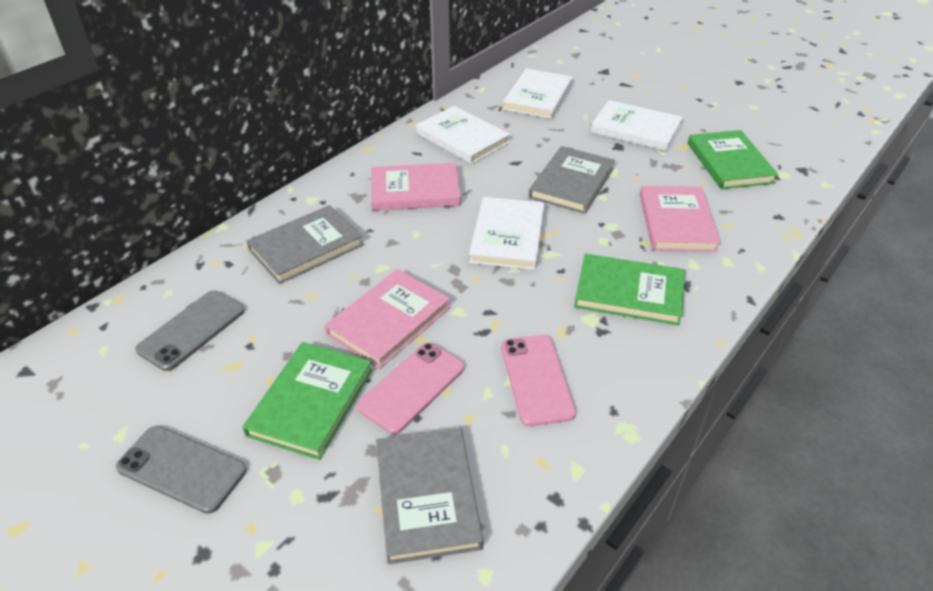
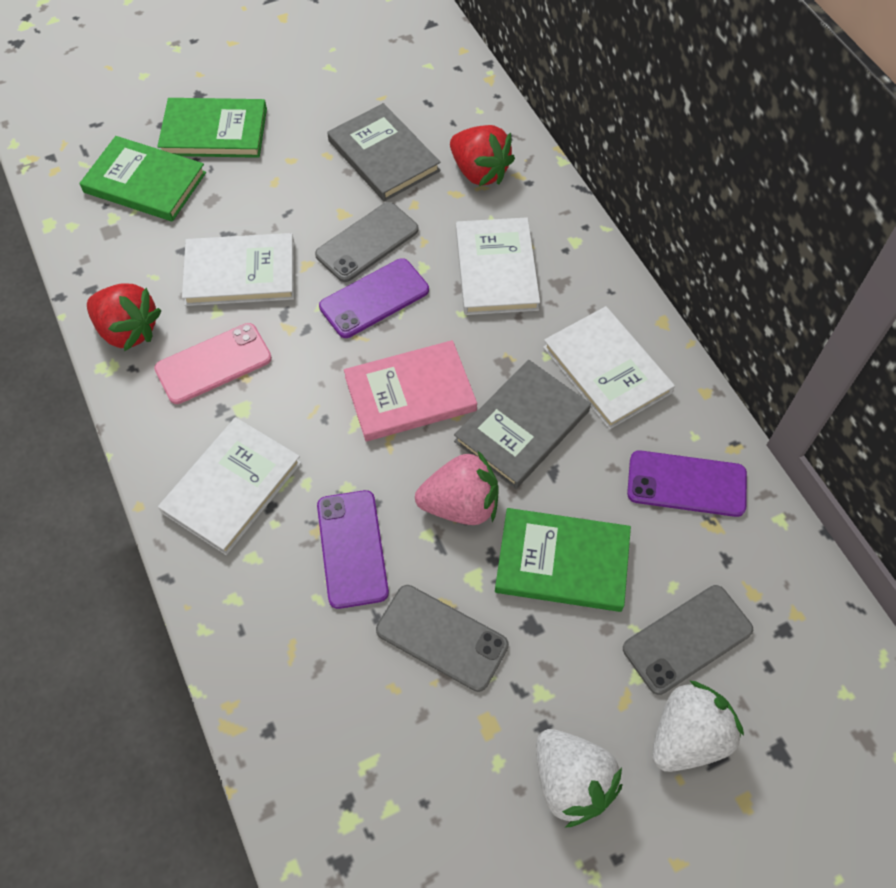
grey book: [247,205,364,284] [376,428,483,564] [529,146,615,214] = 3 -> [327,103,441,202] [454,360,591,489] = 2
grey phone: [116,426,247,514] [135,290,245,371] = 2 -> [315,202,419,282] [376,585,509,692] [623,585,753,695] = 3
pink book: [325,269,450,369] [371,163,461,210] [639,186,721,252] = 3 -> [344,340,477,441] = 1
pink phone: [357,342,464,434] [501,335,576,426] = 2 -> [154,323,272,404] = 1
pink strawberry: none = 0 -> [415,451,499,525] = 1
purple phone: none = 0 -> [317,490,389,609] [319,258,429,338] [627,450,747,517] = 3
red strawberry: none = 0 -> [87,284,162,351] [450,125,515,186] = 2
white strawberry: none = 0 -> [536,729,623,827] [652,680,744,772] = 2

